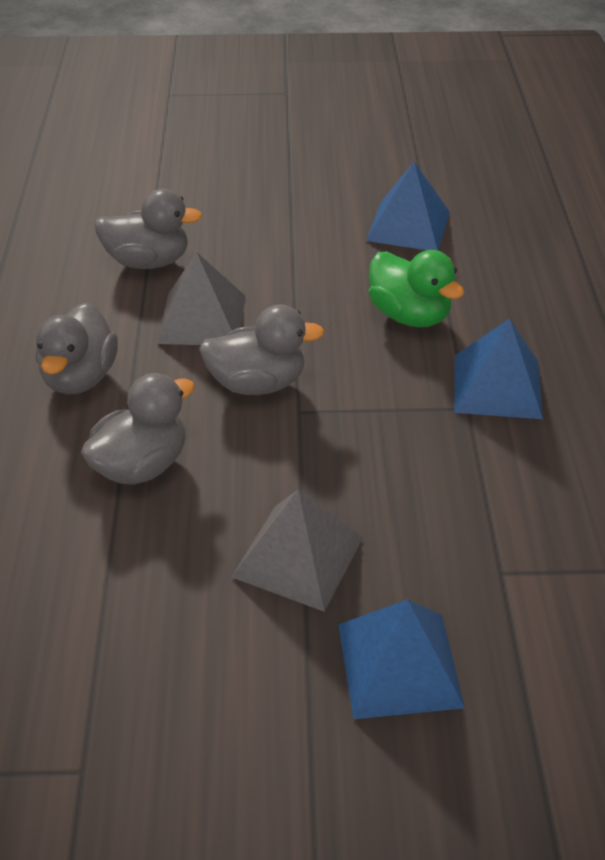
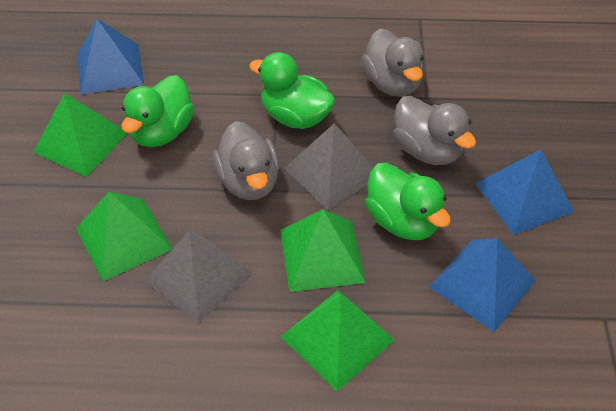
green duck: [369,250,464,327] = 1 -> [121,75,194,147] [249,52,336,129] [365,163,451,240] = 3
green pyramid: none = 0 -> [34,93,128,177] [76,192,172,281] [281,209,366,292] [281,290,394,391] = 4
grey duck: [36,302,118,395] [81,373,195,485] [95,189,202,269] [199,304,324,395] = 4 -> [213,121,280,200] [361,29,424,97] [393,96,476,165] = 3

